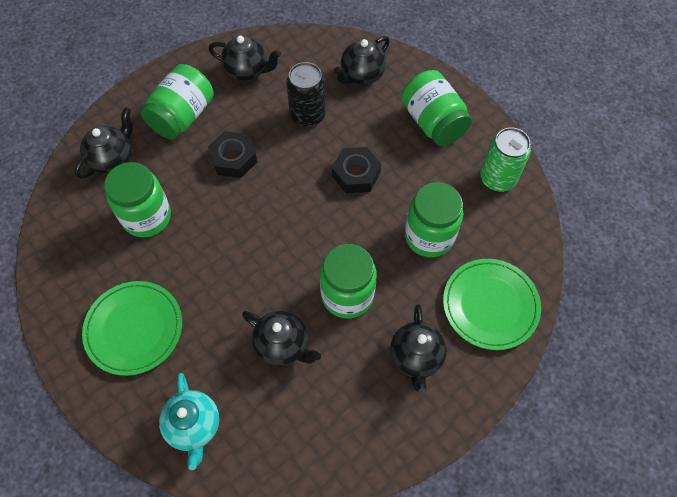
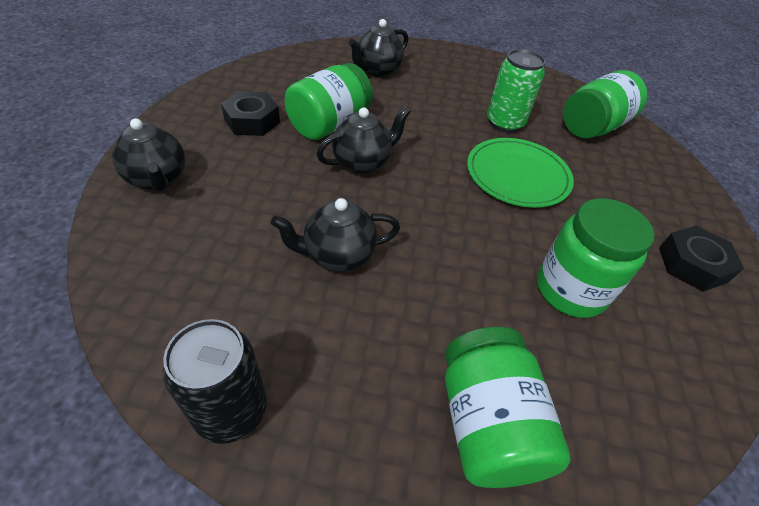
black teapot: [75,107,133,179] [209,35,281,81] [242,311,321,367] [334,36,390,85] [390,304,447,394] = 5 -> [112,118,185,192] [271,198,400,272] [316,107,410,175] [349,19,408,77] = 4
green jar: [104,162,171,238] [141,64,214,140] [320,244,377,318] [401,70,472,146] [405,182,463,257] = 5 -> [285,63,373,140] [445,327,571,488] [537,198,654,318] [563,70,647,138] = 4
green plate: [82,281,182,376] [443,259,541,350] = 2 -> [467,138,574,208] = 1
turquoise teapot: [159,373,219,470] = 1 -> none = 0

